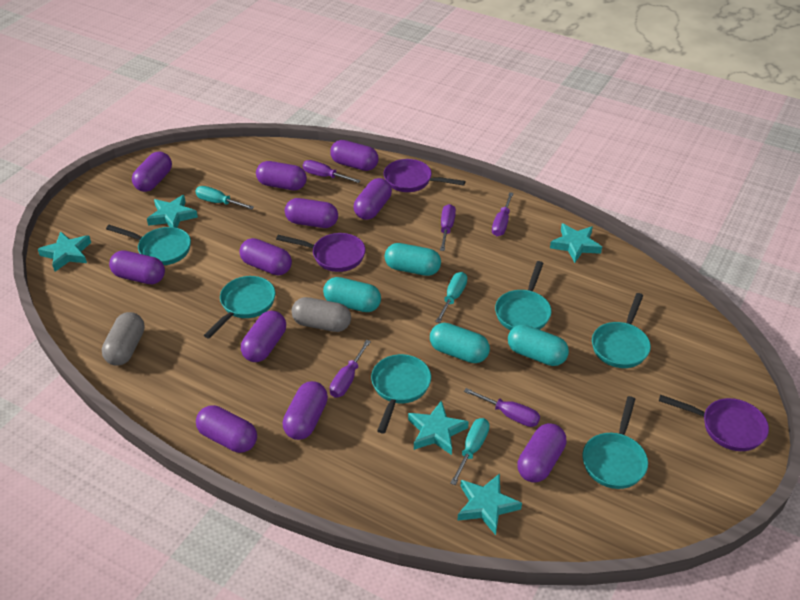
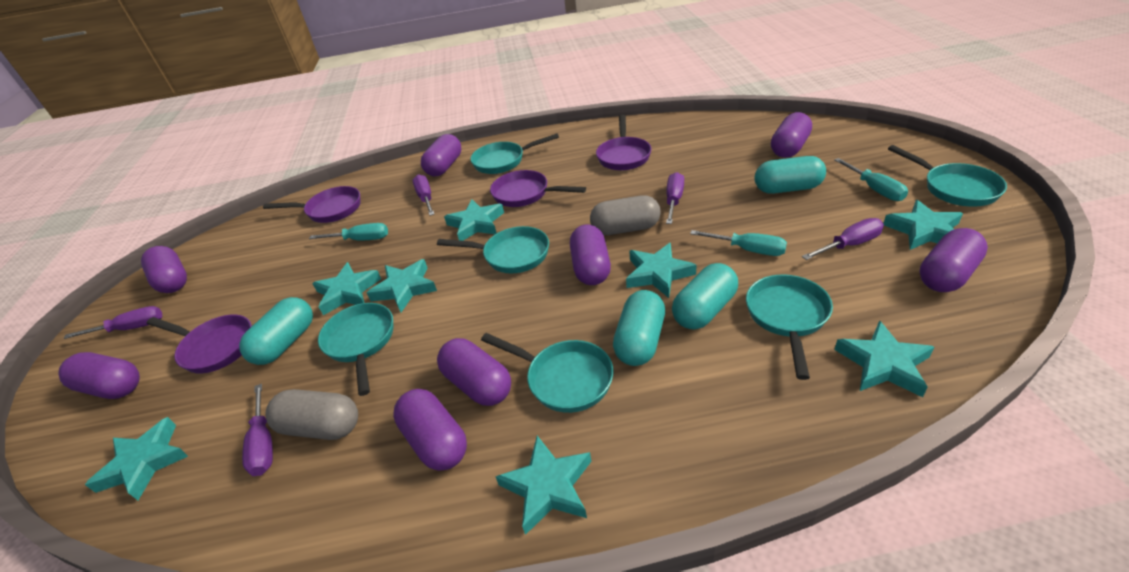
purple capsule: [109,250,165,284] [132,151,172,192] [196,405,257,453] [239,238,292,275] [241,311,286,362] [256,161,307,190] [283,381,328,440] [285,198,338,228] [330,140,379,171] [354,178,392,220] [517,423,566,482] = 11 -> [58,352,140,399] [141,246,187,293] [393,389,467,471] [421,134,461,176] [437,338,511,406] [570,224,611,285] [771,112,812,158] [919,228,988,292] = 8
purple pan: [276,233,365,272] [383,159,466,192] [659,395,769,451] = 3 -> [147,315,252,374] [263,186,361,223] [490,170,586,207] [596,115,651,170] = 4
turquoise star: [38,231,91,271] [147,195,198,228] [408,400,469,455] [457,473,522,535] [550,223,602,263] = 5 -> [85,417,188,500] [312,262,381,315] [366,259,437,312] [444,199,504,241] [496,436,591,535] [626,243,697,298] [834,320,934,397] [883,200,963,250] = 8

